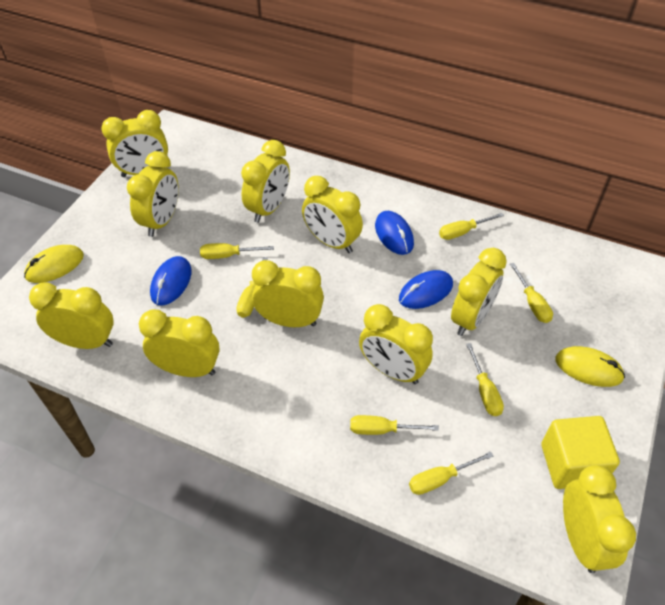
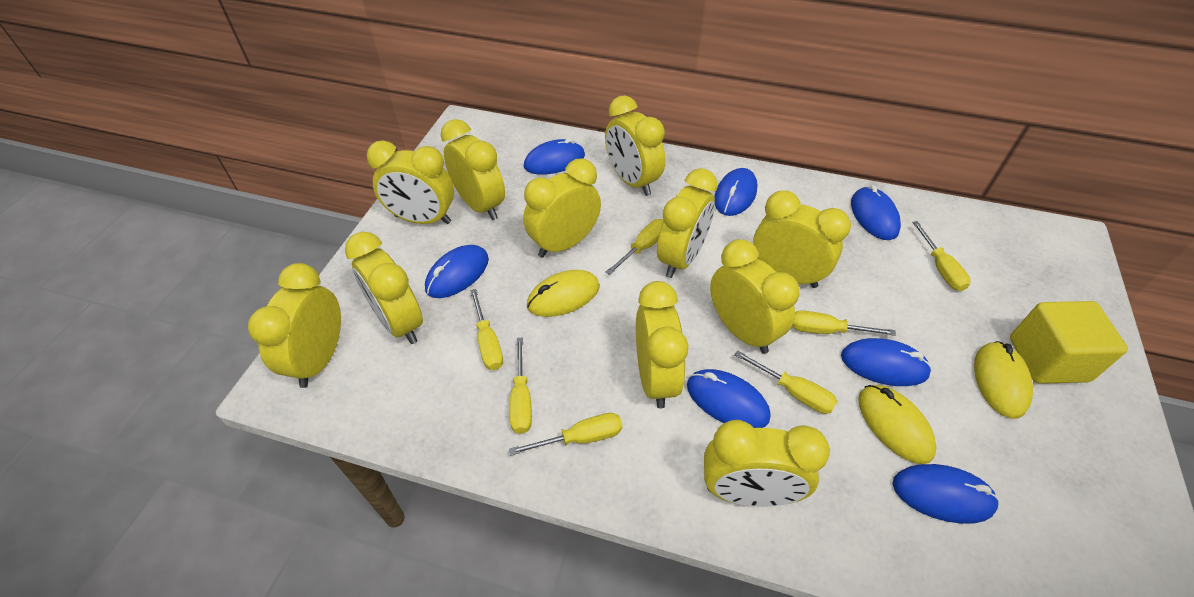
blue mouse: [150,256,191,305] [375,211,414,255] [399,270,453,309] = 3 -> [425,245,489,298] [524,138,585,175] [687,369,771,428] [714,168,758,216] [841,338,932,386] [851,185,901,240] [893,464,999,524] = 7
yellow clock: [29,282,114,349] [102,110,168,177] [127,151,179,237] [139,310,220,377] [241,140,290,223] [252,260,324,327] [302,176,363,253] [359,304,433,384] [451,248,507,336] [563,465,636,573] = 10 -> [248,263,341,388] [345,232,423,344] [367,140,454,224] [441,119,505,220] [523,158,601,258] [605,95,665,196] [636,281,689,409] [657,168,718,278] [704,420,830,507] [710,239,800,354] [753,191,851,288] = 11
yellow mouse: [24,245,84,283] [555,346,625,387] = 2 -> [527,270,600,317] [858,385,937,464] [974,341,1033,419] = 3

